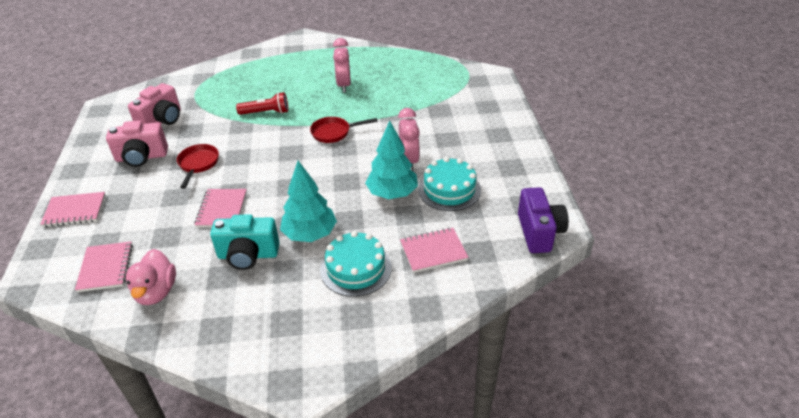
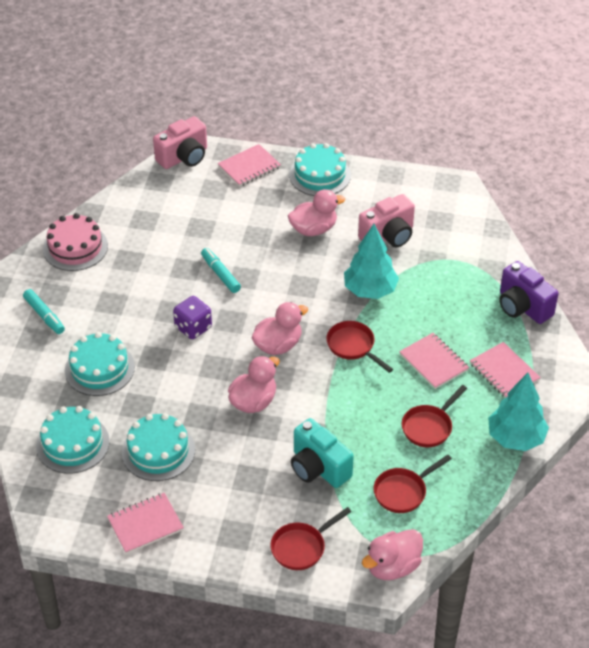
pink cake: none = 0 -> [43,213,108,271] = 1
pink clock: [333,38,351,92] [398,108,420,170] = 2 -> none = 0
pink duck: [126,249,176,305] = 1 -> [228,356,280,413] [252,302,308,355] [288,189,345,236] [362,529,423,580] = 4
purple dice: none = 0 -> [173,296,212,339] = 1
red flashlight: [236,92,288,115] = 1 -> none = 0
red pan: [177,144,219,189] [310,117,378,143] = 2 -> [270,507,351,570] [326,321,393,373] [374,455,452,513] [401,385,467,447] = 4
turquoise cake: [320,231,392,297] [418,157,481,211] = 2 -> [36,406,110,473] [65,332,135,396] [122,413,195,481] [289,143,351,196] = 4
turquoise marker: none = 0 -> [23,289,65,334] [201,248,241,293] = 2

